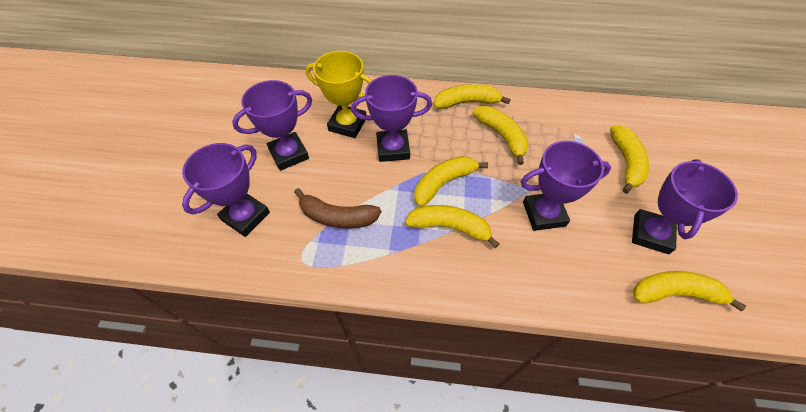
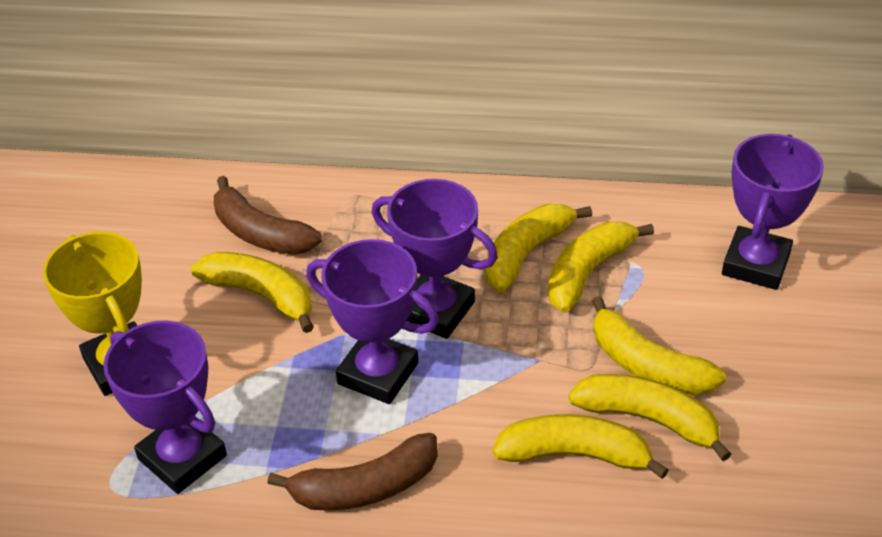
brown banana: [294,188,381,228] = 1 -> [214,176,322,255] [267,433,438,511] = 2
purple trophy: [182,143,270,237] [232,80,312,171] [351,75,432,162] [521,141,611,231] [632,159,738,254] = 5 -> [103,320,227,494] [306,239,439,404] [372,179,498,339] [722,134,824,290] = 4

